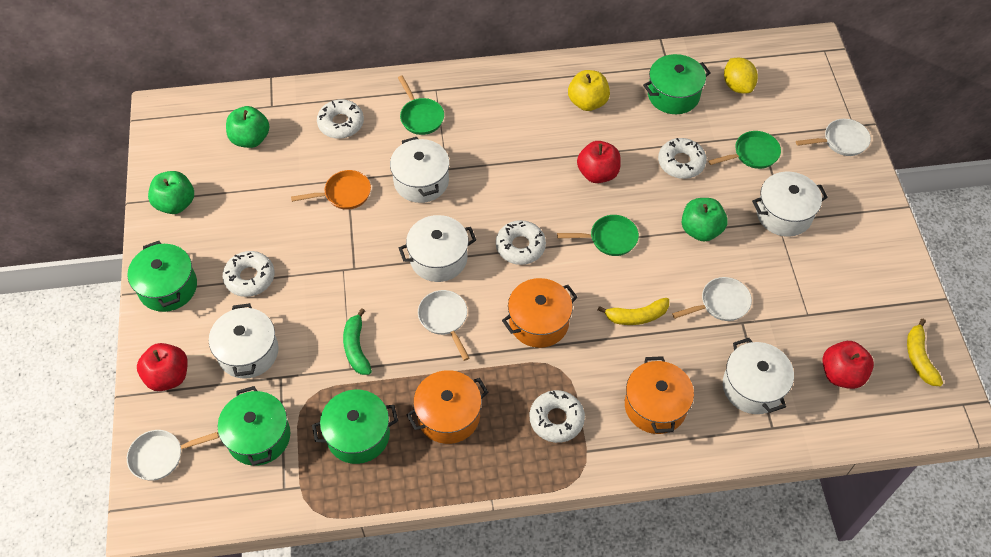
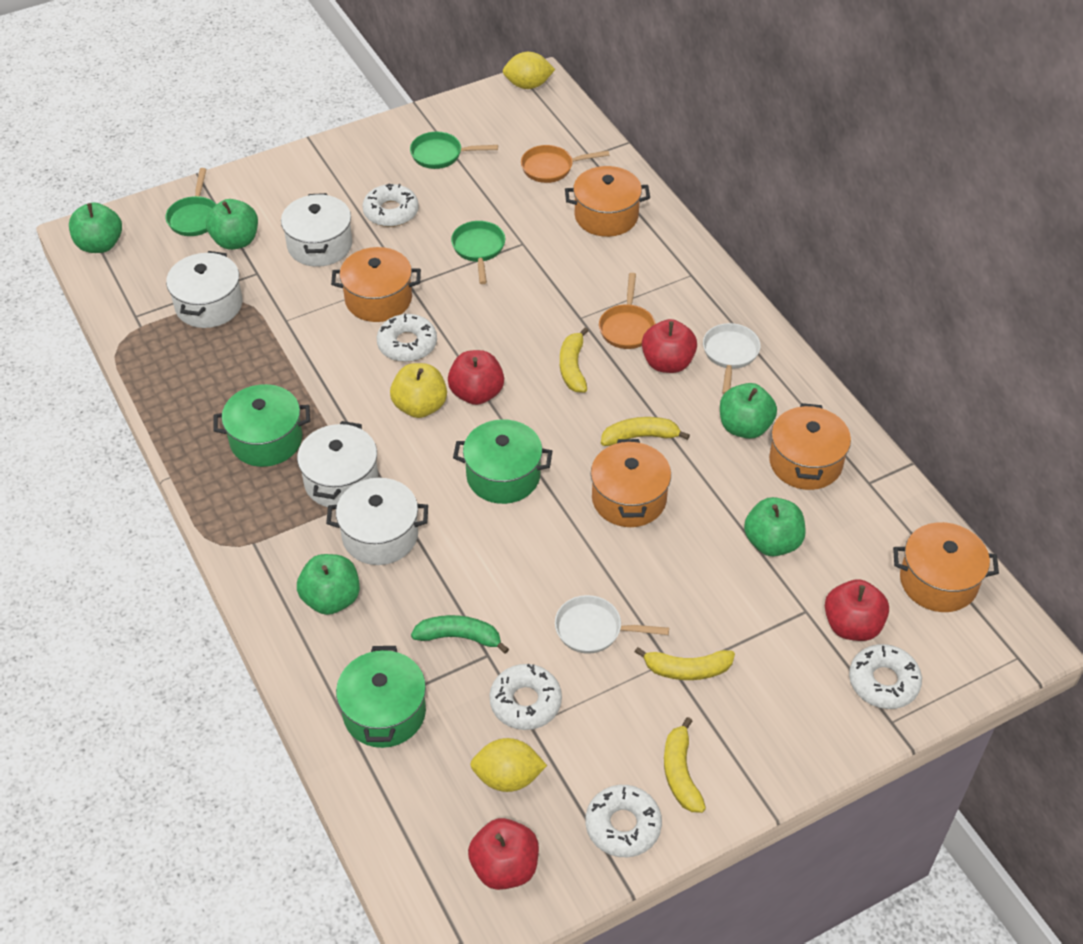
green apple: [148,171,194,214] [226,106,269,148] [682,198,728,242] = 3 -> [69,202,122,253] [206,199,258,250] [297,554,360,615] [720,383,777,439] [744,497,805,556] = 5
green pot: [128,241,197,312] [218,386,290,466] [312,389,398,464] [643,54,711,114] = 4 -> [213,384,310,467] [336,646,426,748] [453,419,552,504] = 3
orange pan: [291,170,371,210] = 1 -> [521,145,609,183] [599,273,656,349] = 2
orange pot: [407,370,488,444] [502,278,578,348] [625,356,694,434] = 3 -> [331,247,421,322] [565,166,650,237] [591,439,671,527] [769,403,851,490] [893,522,999,612] = 5
red apple: [137,343,188,391] [577,141,621,183] [822,341,874,389] = 3 -> [448,350,504,405] [468,818,539,890] [642,319,697,373] [825,579,889,641] = 4
white pan: [127,430,219,481] [418,290,469,361] [672,277,752,321] [796,119,871,156] = 4 -> [555,595,669,654] [703,323,761,394] = 2
white pot: [209,303,278,379] [390,137,450,203] [399,215,476,282] [723,338,794,414] [752,172,828,237] = 5 -> [166,251,242,328] [281,193,352,267] [297,421,378,507] [326,478,428,565] = 4
yellow banana: [598,298,669,325] [907,319,943,386] = 2 -> [560,327,589,392] [601,417,690,446] [635,647,735,680] [664,717,706,813] = 4
yellow lemon: [724,58,758,94] = 1 -> [470,738,547,792] [503,52,555,89] = 2

